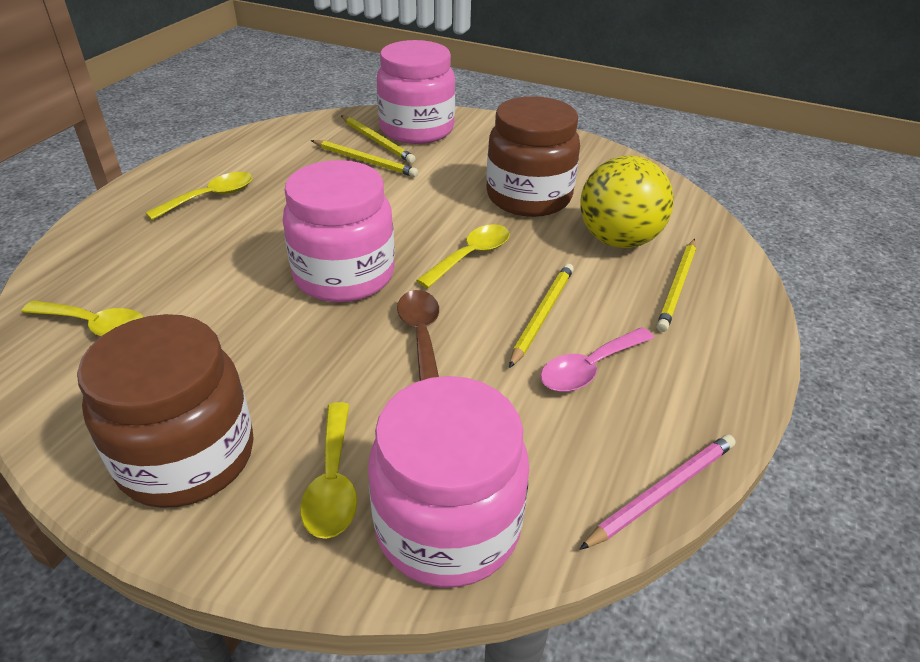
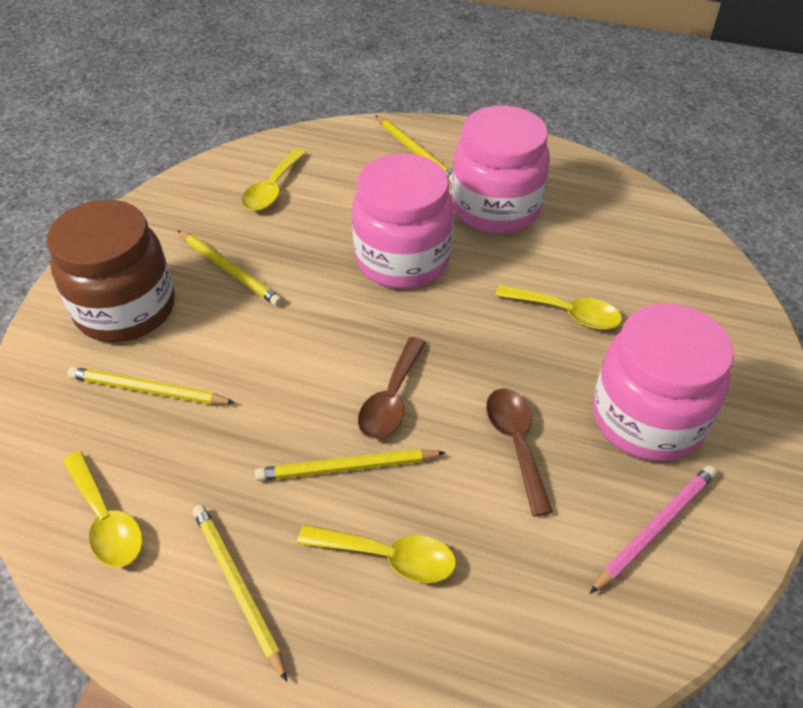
brown jar: [77,314,254,508] [486,96,580,217] = 2 -> [47,200,175,342] = 1
brown spoon: [397,290,439,381] = 1 -> [358,337,426,439] [486,389,553,516] = 2
pink spoon: [540,327,654,392] = 1 -> none = 0
yellow ball: [580,156,674,248] = 1 -> none = 0
yellow pencil: [311,140,418,177] [341,115,416,163] [509,264,574,368] [657,239,696,332] = 4 -> [68,367,235,405] [178,230,282,306] [193,505,287,682] [255,449,446,481] [375,115,453,183] = 5

